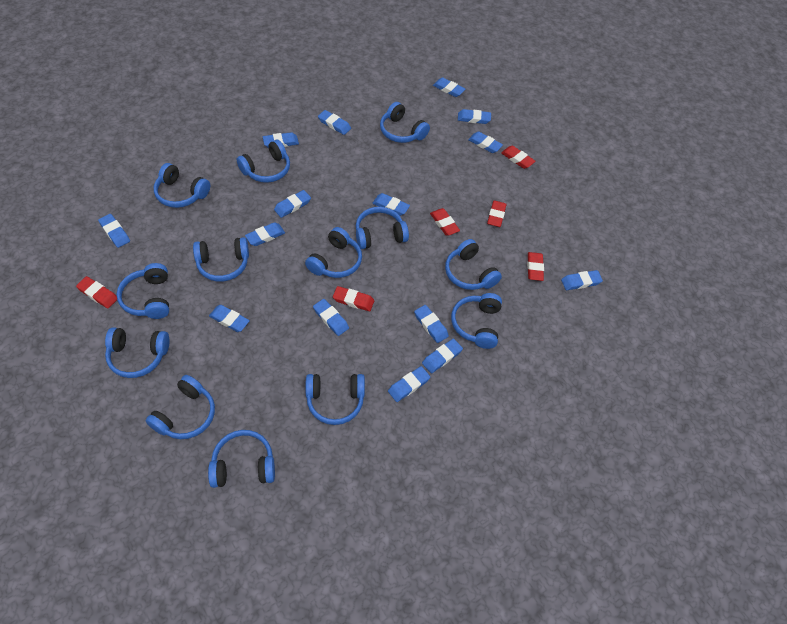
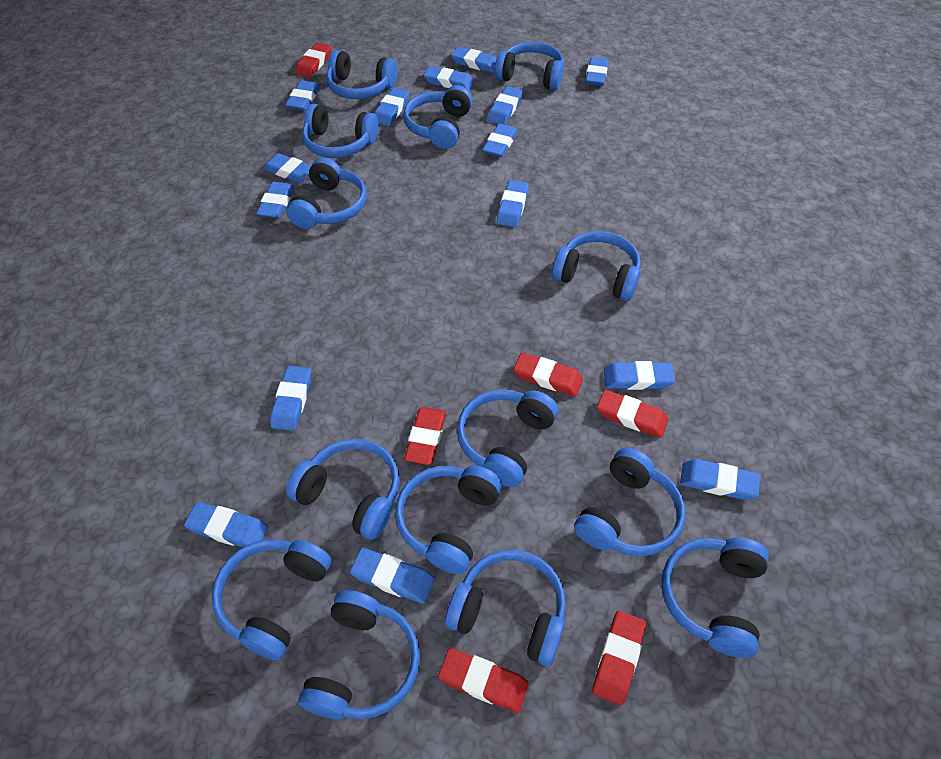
blue headphones: [105,327,170,378] [117,263,169,319] [146,375,215,439] [154,163,210,208] [193,237,249,282] [208,430,275,488] [237,140,290,183] [305,227,362,278] [305,374,365,425] [356,207,409,249] [380,102,430,143] [445,239,502,290] [451,293,502,349] = 13 -> [212,539,332,660] [286,157,367,229] [286,439,400,540] [299,590,420,719] [302,104,379,158] [326,50,397,99] [395,466,502,574] [404,85,473,149] [445,550,566,666] [457,389,558,487] [495,42,564,90] [552,231,641,301] [574,448,685,556] [661,538,769,658] = 14

